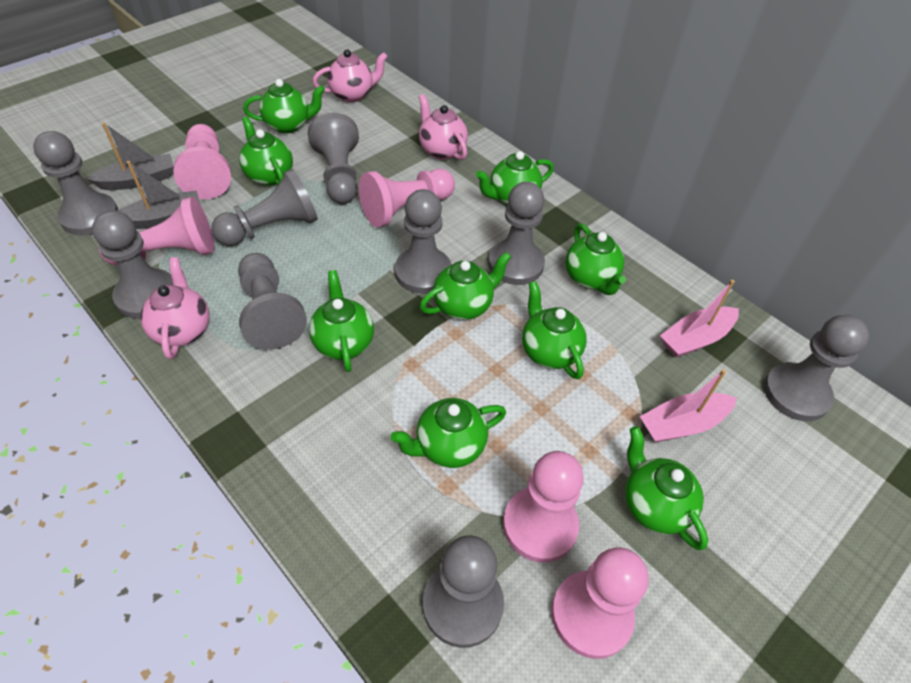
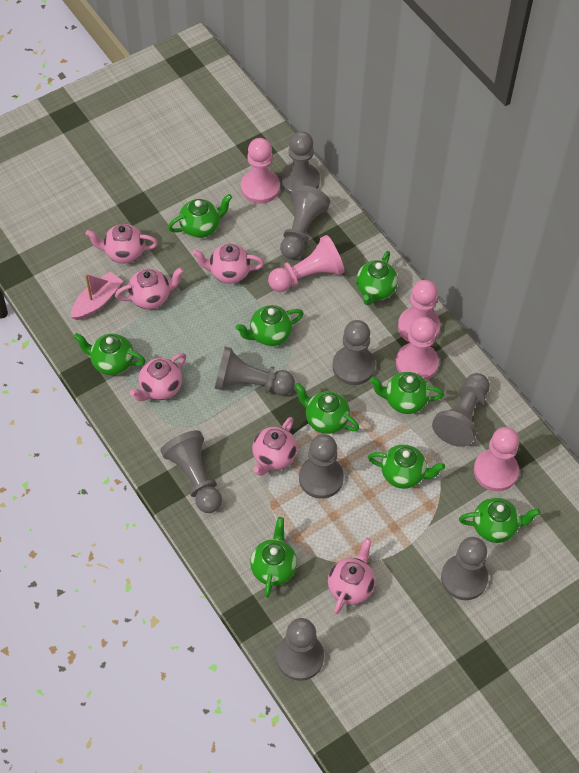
grey boat: [86,122,174,190] [118,161,200,229] = 2 -> none = 0
pink boat: [640,369,737,443] [660,280,739,358] = 2 -> [71,271,123,320] = 1
pink teapot: [140,257,210,359] [313,49,388,102] [419,94,468,160] = 3 -> [86,224,158,264] [115,267,184,309] [130,353,186,401] [192,244,264,284] [252,417,297,476] [328,538,375,614] = 6

